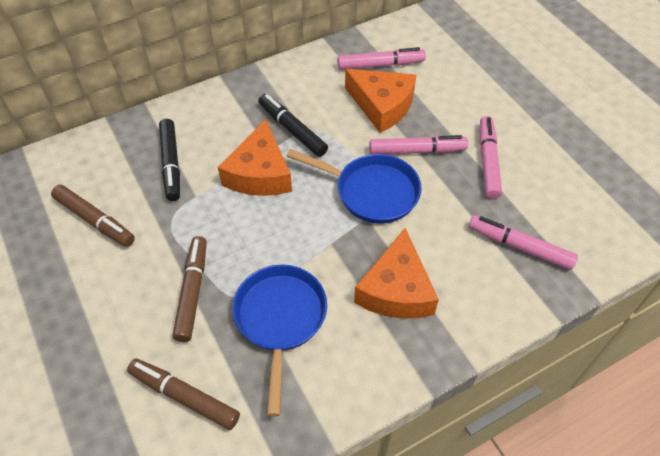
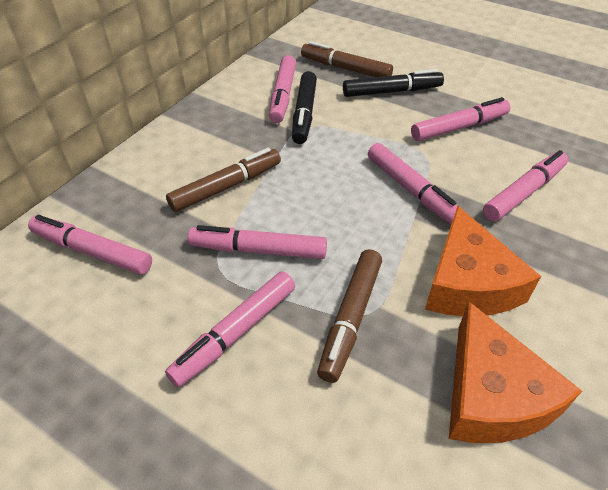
blue pan: [232,265,327,416] [287,149,422,224] = 2 -> none = 0
orange cheese: [218,119,292,196] [345,69,416,133] [354,228,439,318] = 3 -> [425,206,541,316] [449,302,582,443] = 2
pink marker: [337,47,426,70] [369,135,468,154] [468,215,578,270] [480,116,502,199] = 4 -> [28,215,152,275] [165,271,295,387] [188,225,327,259] [269,55,296,123] [368,143,457,224] [411,97,511,141] [483,150,568,221] = 7

